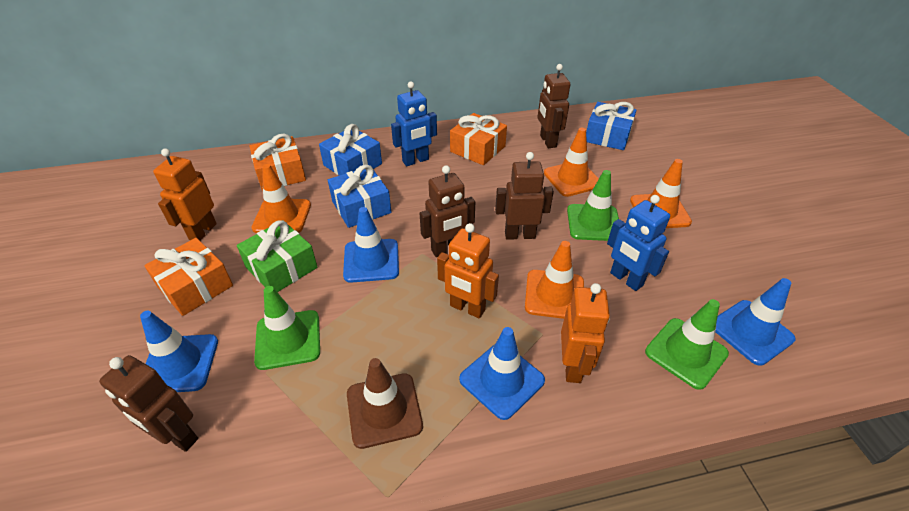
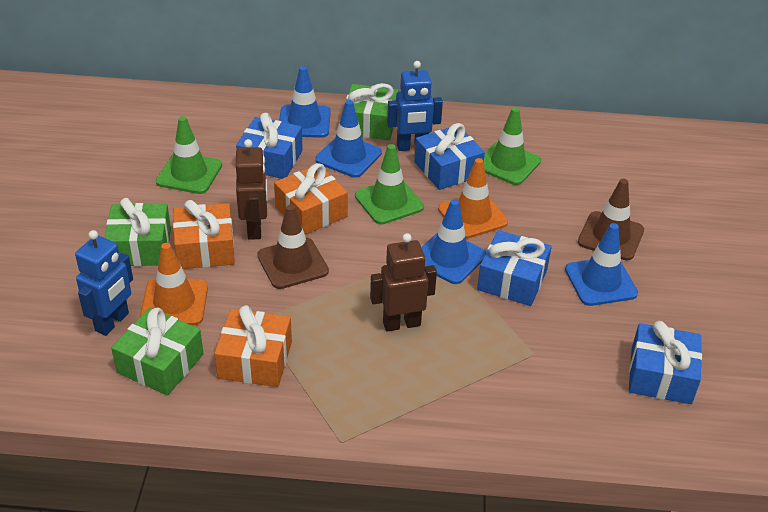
blue gift: [319,124,382,176] [328,164,391,228] [586,102,636,150] = 3 -> [236,113,303,179] [414,123,485,190] [477,230,552,306] [629,321,702,404] = 4
brown robot: [99,355,198,452] [420,165,475,257] [495,152,554,240] [538,64,571,148] = 4 -> [236,139,267,240] [370,233,437,332] = 2
brown traffic cone: [347,358,423,449] = 1 -> [257,205,329,289] [578,179,644,260] = 2
green gift: [237,220,317,292] = 1 -> [105,198,171,266] [111,307,204,395] [343,83,399,140] = 3
orange robot: [153,148,217,241] [437,223,499,318] [561,283,610,383] = 3 -> none = 0
orange traffic cone: [251,164,311,233] [525,241,584,319] [544,128,599,197] [630,159,692,228] = 4 -> [140,243,208,326] [438,158,508,239] = 2

